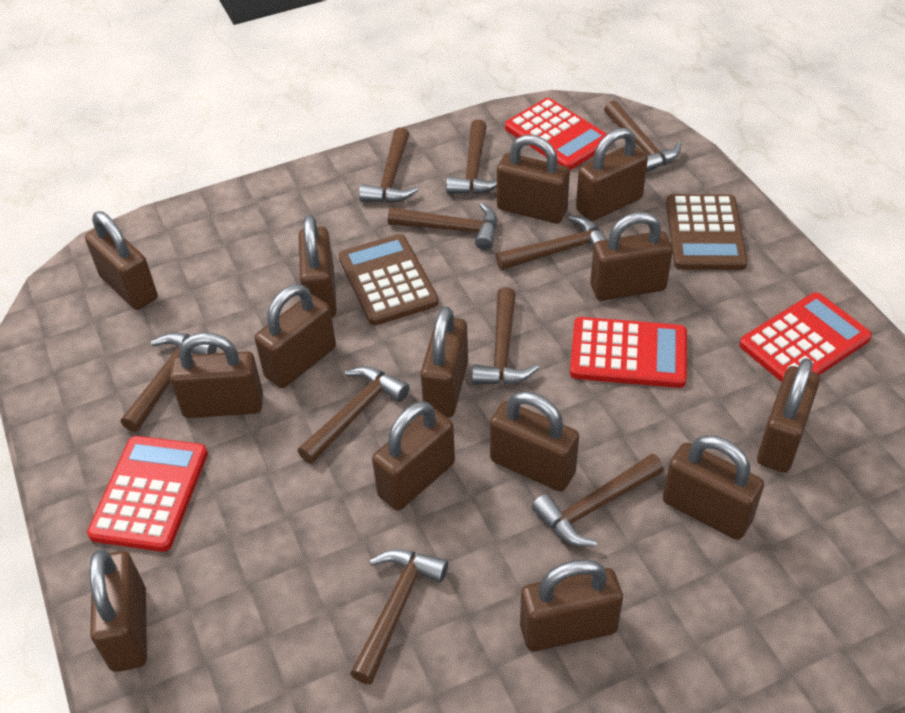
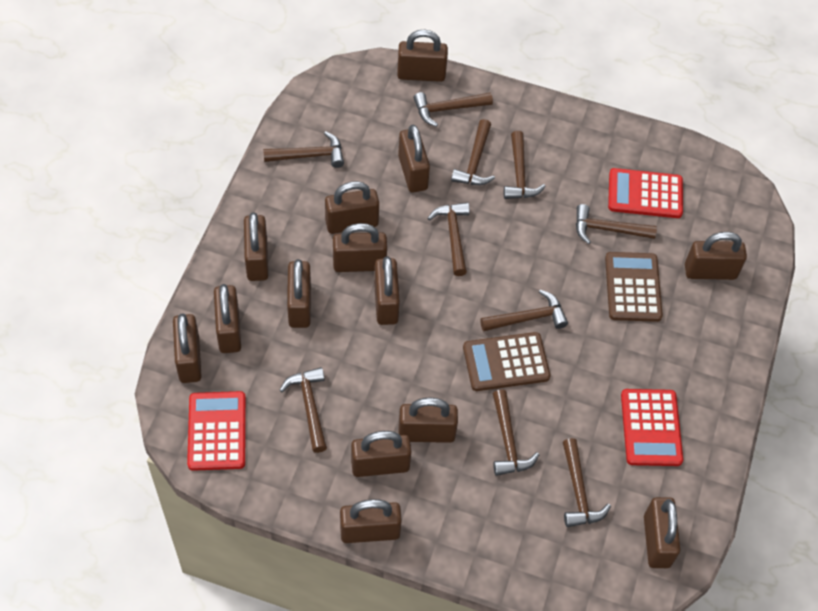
red calculator: [87,436,208,552] [505,98,607,170] [570,317,687,388] [739,292,872,382] = 4 -> [187,391,246,471] [608,168,683,218] [621,389,683,466] = 3

